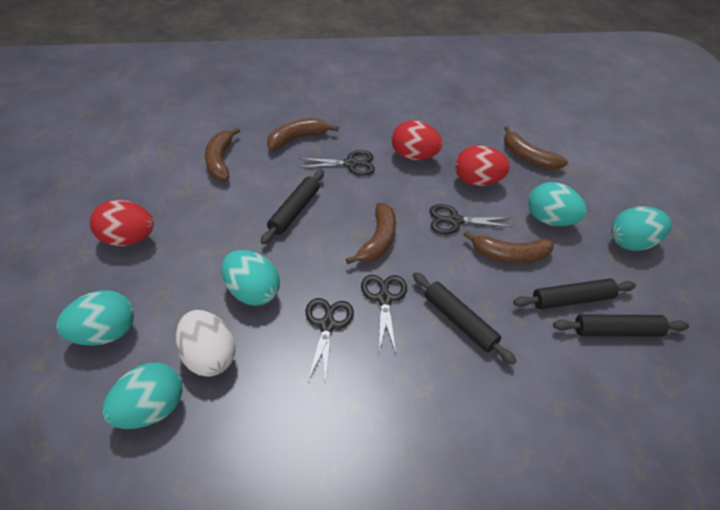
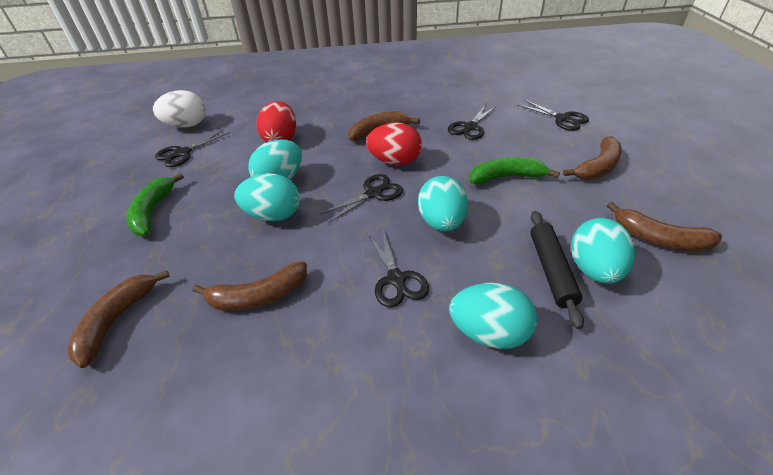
black rolling pin: [261,170,324,245] [413,272,516,365] [513,278,636,309] [553,314,689,337] = 4 -> [530,211,584,329] = 1
black scissors: [299,150,375,176] [306,298,354,385] [361,275,407,353] [430,204,512,234] = 4 -> [155,129,230,167] [320,174,403,223] [368,230,429,308] [448,104,496,140] [517,100,589,131] = 5
green banana: none = 0 -> [127,173,184,236] [470,157,560,185] = 2
red egg: [90,200,154,246] [392,120,443,160] [455,145,510,186] = 3 -> [257,101,296,142] [366,122,422,165] = 2

